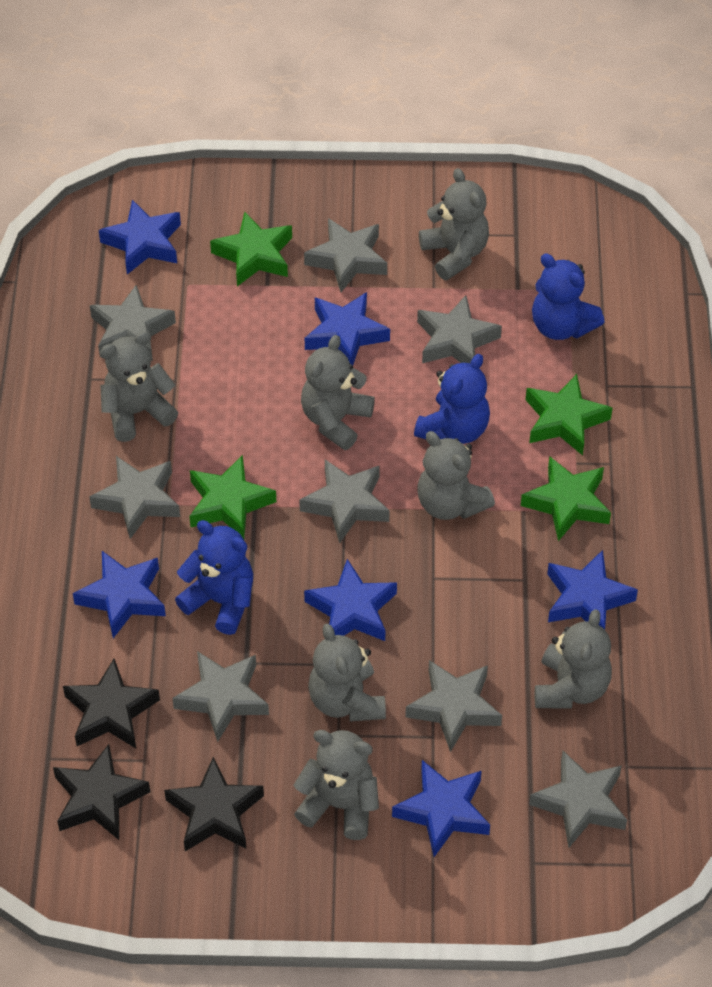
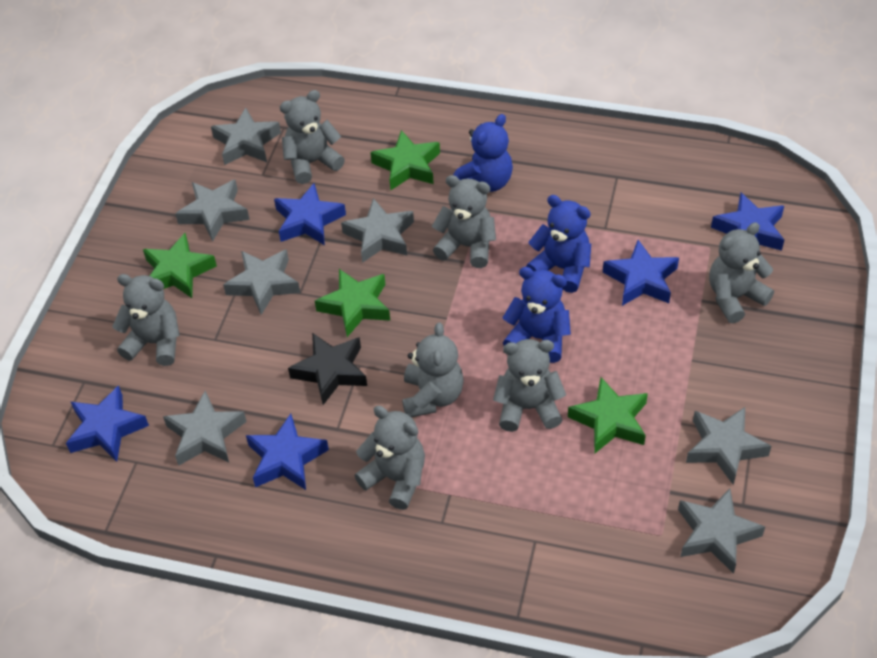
black star: [53,744,150,840] [63,659,160,748] [164,757,264,851] = 3 -> [288,333,367,405] = 1
blue star: [73,551,166,638] [99,200,181,274] [304,559,397,641] [305,292,390,365] [392,760,490,857] [547,550,638,630] = 6 -> [66,385,149,462] [246,414,329,490] [274,183,346,245] [603,240,679,306] [711,193,784,251] = 5
grey star: [89,456,180,539] [90,285,176,361] [172,651,269,742] [299,460,390,543] [304,218,387,292] [405,660,502,752] [417,295,502,363] [529,751,627,848] = 8 -> [163,391,247,466] [175,179,250,241] [211,108,281,165] [223,249,300,315] [341,198,414,263] [678,488,765,574] [686,407,771,485] = 7

